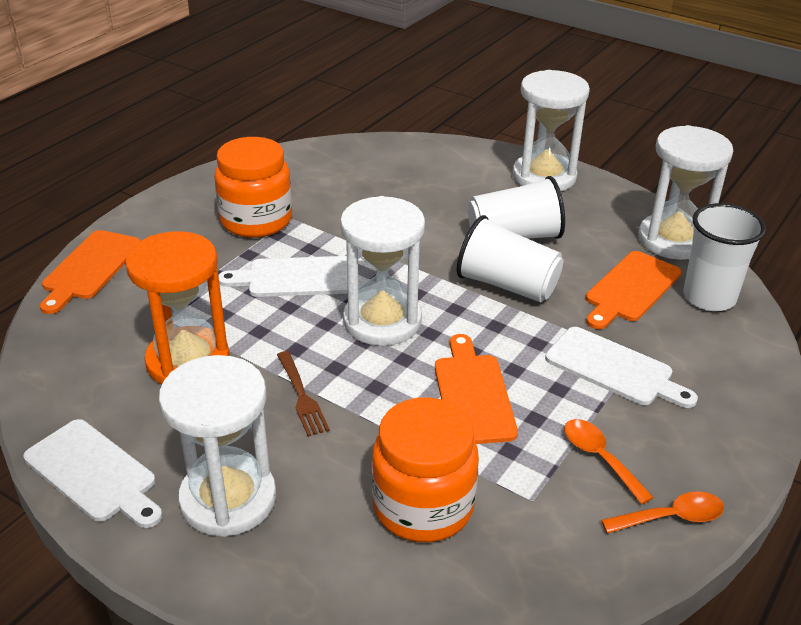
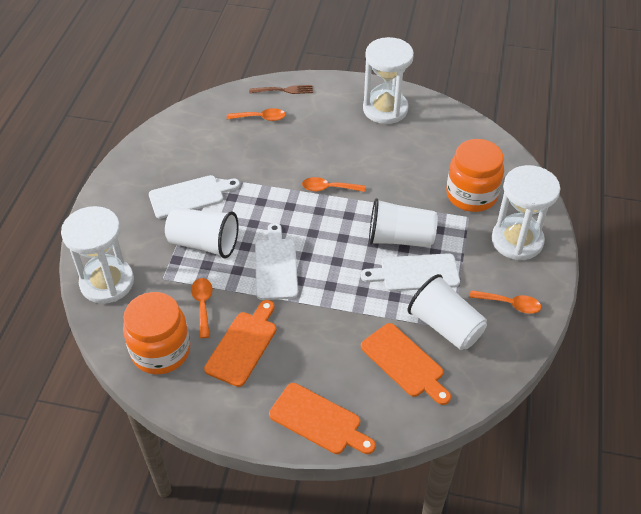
orange hourglass: [125,231,230,384] = 1 -> none = 0
orange spoon: [564,419,654,504] [601,491,724,534] = 2 -> [191,278,213,338] [227,108,286,121] [302,177,366,192] [469,290,541,314] = 4
white hourglass: [159,355,276,537] [340,196,425,346] [513,70,590,191] [638,125,733,260] = 4 -> [61,206,134,304] [363,37,414,124] [492,165,560,260] = 3

